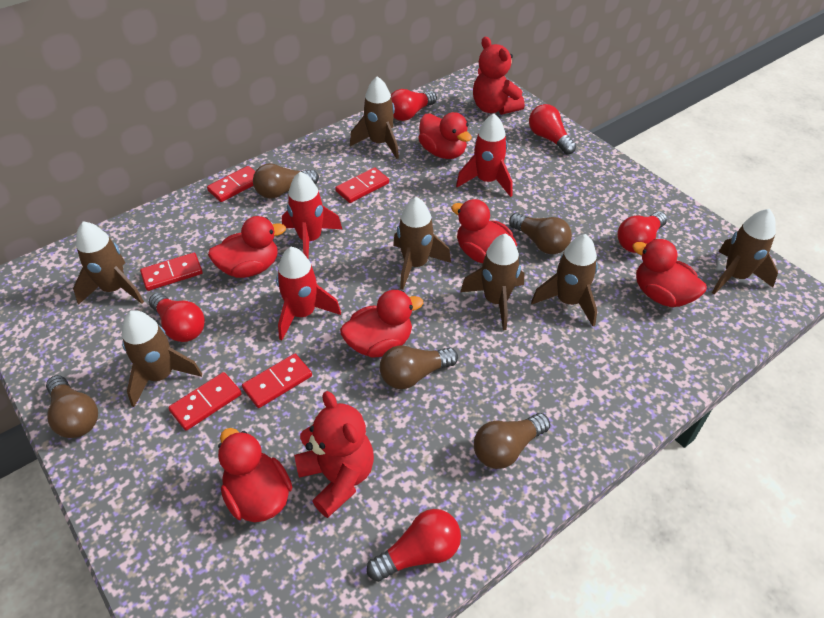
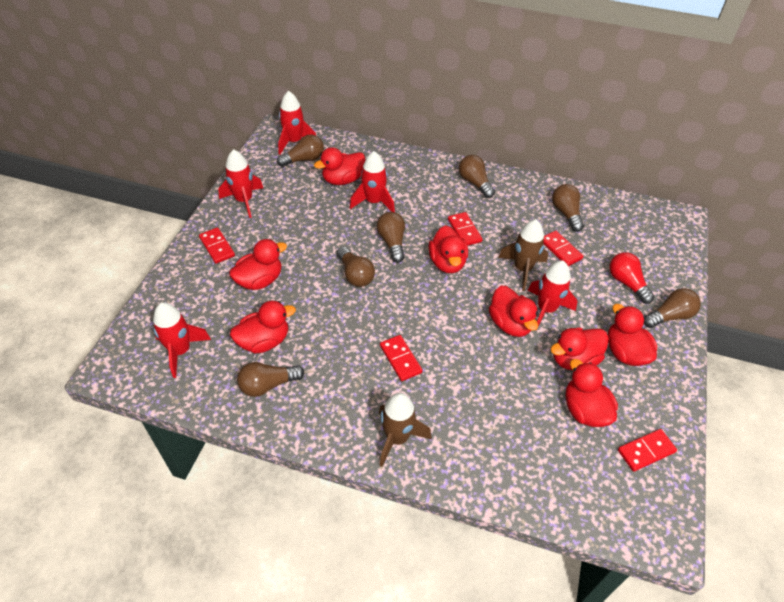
brown light bulb: [46,375,98,438] [253,163,319,199] [380,345,458,389] [474,413,550,469] [509,213,572,254] = 5 -> [237,362,305,397] [277,134,324,167] [337,247,375,287] [377,212,405,263] [459,155,495,198] [552,184,584,232] [644,288,701,328] = 7
brown rocket: [73,221,144,305] [122,310,202,407] [350,76,399,159] [393,197,451,290] [460,233,524,330] [531,234,598,326] [712,209,778,295] = 7 -> [379,393,432,467] [498,219,548,291] = 2
red duck: [208,216,286,278] [218,428,292,522] [340,290,424,357] [418,112,472,159] [451,199,517,263] [632,239,707,307] = 6 -> [229,239,287,290] [230,301,296,353] [314,147,366,185] [428,225,468,273] [489,286,538,337] [551,327,609,370] [566,359,618,427] [608,304,657,366] = 8
red light bulb: [149,293,205,342] [367,509,461,582] [391,89,437,121] [529,104,576,155] [617,211,667,253] = 5 -> [609,252,654,304] = 1
red rocket: [276,247,341,341] [282,172,342,258] [456,114,513,197] = 3 -> [153,302,211,378] [218,149,263,218] [278,91,316,154] [350,151,395,212] [528,260,577,330] = 5
red teddy bear: [294,391,374,518] [473,37,525,115] = 2 -> none = 0

